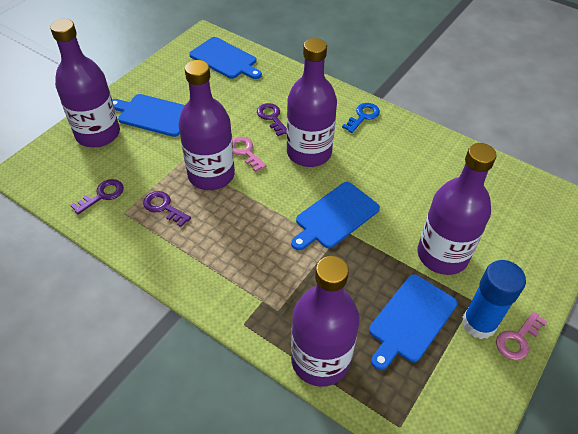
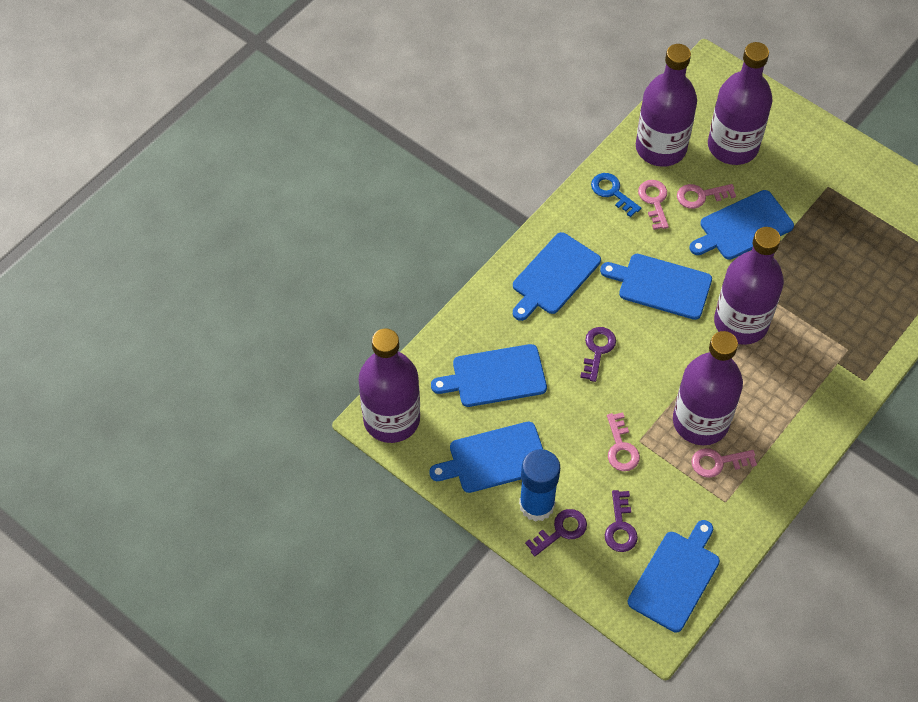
blue cutting board: [112,94,185,137] [189,37,262,79] [291,182,380,250] [369,274,458,370] = 4 -> [429,422,543,493] [431,344,547,407] [513,232,601,321] [600,254,712,320] [628,520,720,632] [690,190,794,260] = 6
pink key: [232,137,266,172] [496,311,547,360] = 2 -> [607,413,640,471] [638,180,669,230] [677,184,736,209] [691,448,757,478] = 4

